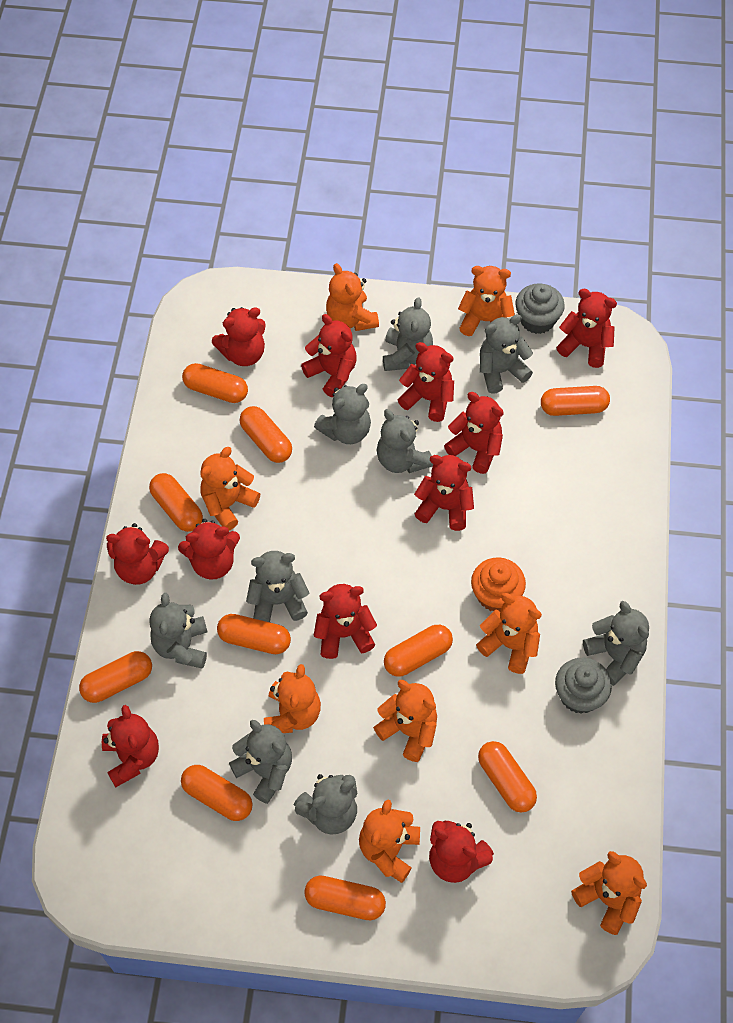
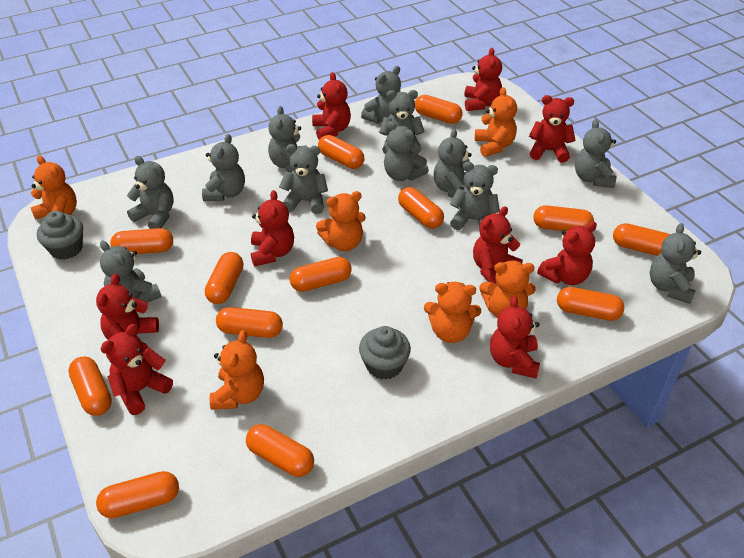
grey teddy bear: [149,593,207,669] [229,720,292,804] [246,551,309,622] [294,774,357,835] [314,384,371,444] [377,409,434,473] [383,297,433,371] [480,314,533,394] [583,601,649,686] = 9 -> [100,241,161,303] [127,156,174,229] [202,134,245,201] [268,106,307,172] [279,144,328,214] [361,66,401,124] [379,90,425,154] [384,121,429,181] [434,129,472,198] [450,162,500,230] [575,119,616,188] [650,223,701,304] = 12
orange capsule: [79,651,152,703] [149,473,203,532] [181,765,253,821] [182,363,248,403] [217,614,291,654] [240,406,292,463] [304,876,386,920] [384,625,453,677] [478,741,537,813] [541,386,610,416] = 10 -> [68,356,112,416] [96,471,179,518] [110,228,173,254] [205,252,243,304] [216,307,283,338] [246,424,314,477] [290,257,352,292] [318,135,365,169] [398,187,444,229] [415,95,463,124] [533,205,594,231] [557,287,624,321] [613,223,670,256] = 13
orange cupcake: [471,557,526,611] = 1 -> none = 0
orange teddy bear: [200,447,260,530] [264,664,321,733] [326,263,379,331] [359,800,420,883] [373,680,437,762] [458,266,515,336] [476,593,542,674] [571,851,647,935] = 8 -> [30,155,77,220] [210,330,264,410] [316,191,366,251] [424,282,481,343] [475,87,517,157] [479,261,536,318] = 6
red teddy bear: [102,705,159,787] [106,523,169,585] [178,519,240,580] [212,307,266,366] [301,314,357,397] [314,584,377,659] [398,342,454,422] [414,455,474,531] [429,821,494,883] [444,392,504,474] [556,289,617,368] = 11 -> [96,274,159,352] [100,324,173,415] [251,190,294,267] [312,72,351,140] [464,48,502,111] [473,206,523,284] [490,295,540,379] [529,95,575,163] [537,221,597,285] = 9

